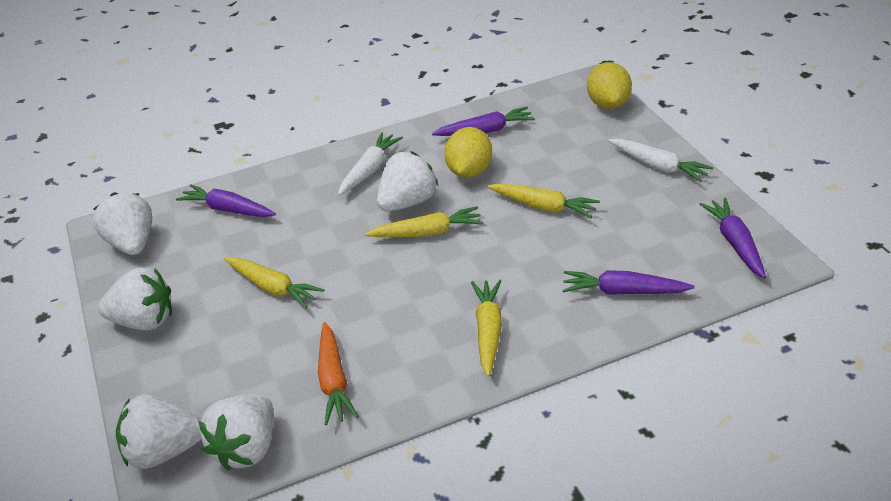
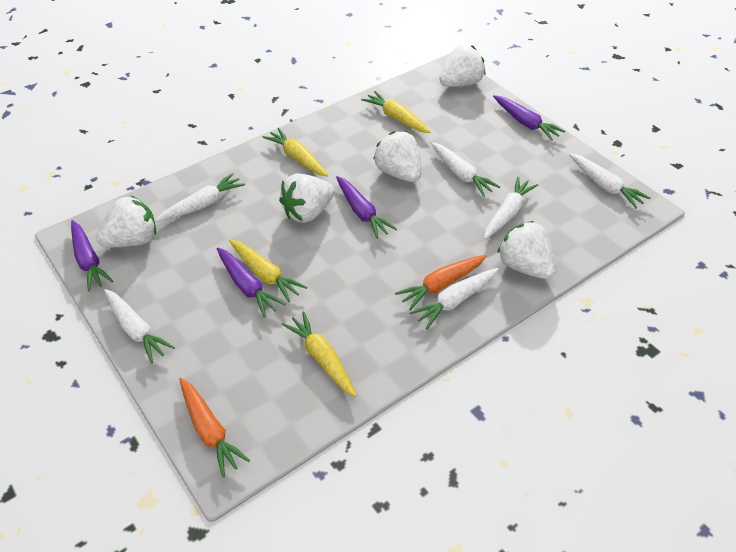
orange carrot: [318,322,359,425] = 1 -> [179,378,250,477] [395,255,486,310] = 2
white carrot: [338,132,403,196] [608,139,713,182] = 2 -> [104,289,175,363] [155,173,245,222] [410,268,499,329] [431,142,500,197] [484,177,538,239] [569,153,650,209] = 6
yellow lemon: [444,127,492,178] [587,62,632,109] = 2 -> none = 0

